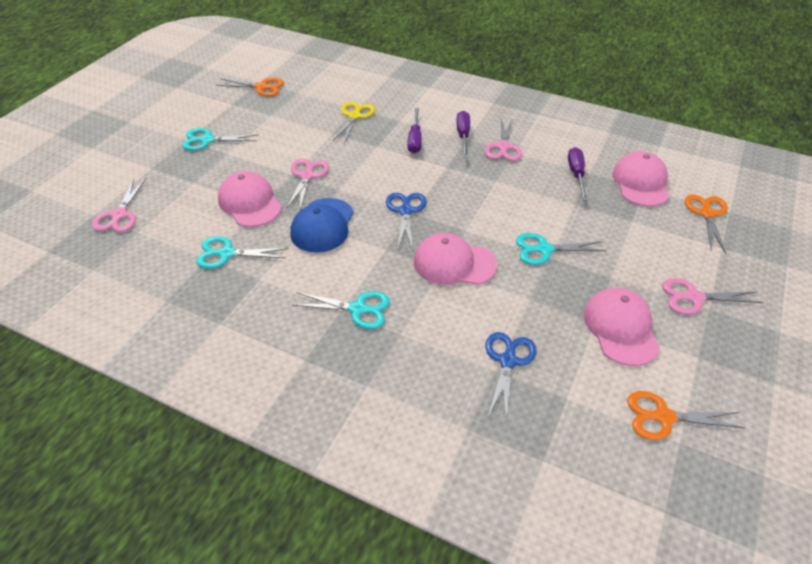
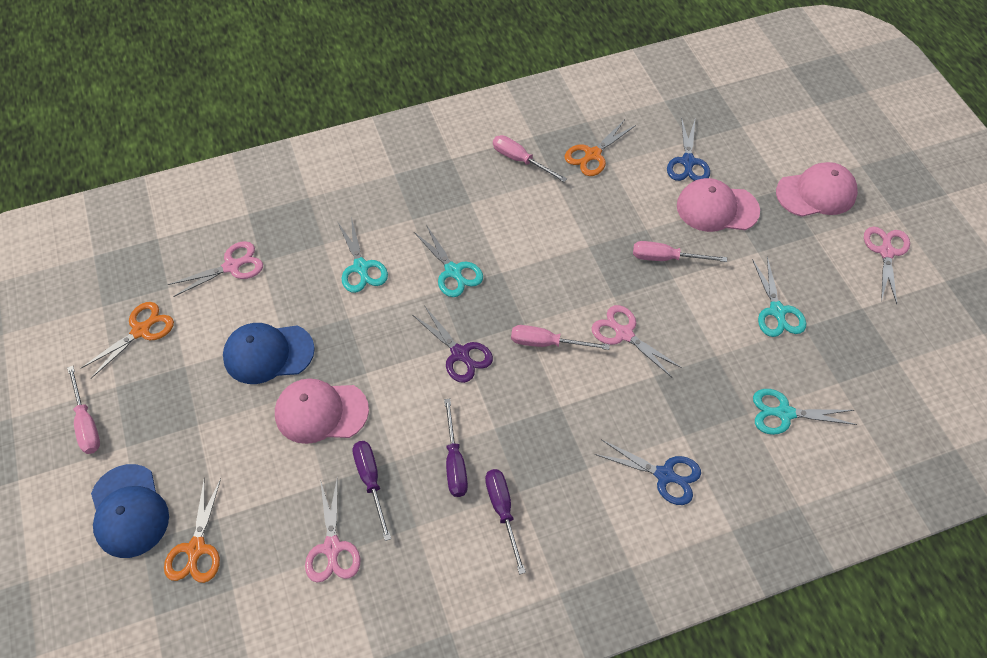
blue cap: [290,198,354,253] = 1 -> [91,464,169,558] [223,323,315,384] = 2
pink cap: [218,171,282,227] [414,233,497,285] [584,288,660,366] [613,151,669,207] = 4 -> [275,378,369,444] [677,178,760,232] [776,162,858,217] = 3
pink screwdriver: none = 0 -> [67,366,100,454] [493,135,567,182] [511,325,610,350] [633,241,727,262] = 4
purple scissors: none = 0 -> [413,305,493,383] = 1
yellow scissors: [333,102,375,143] = 1 -> none = 0

